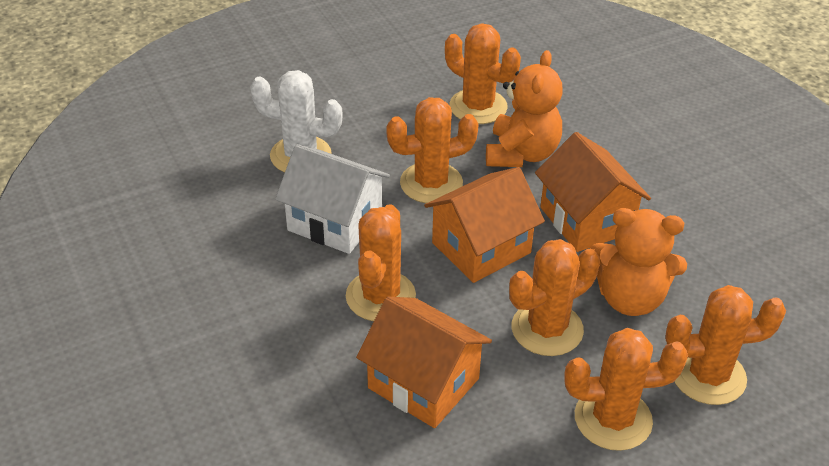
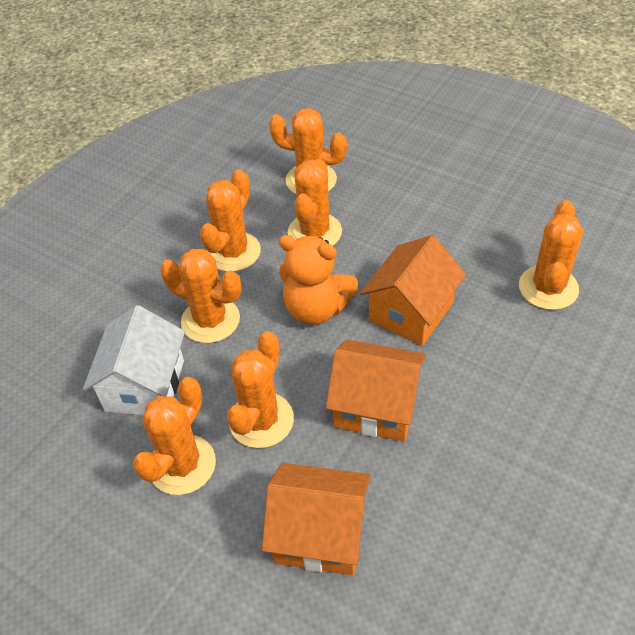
orange cactus: [346,204,416,321] [386,97,479,203] [445,24,521,124] [509,239,600,356] [564,328,688,451] [665,285,786,405] = 6 -> [133,377,216,495] [160,249,242,343] [200,169,261,272] [227,331,294,448] [269,108,347,194] [288,159,342,246] [519,200,583,310] = 7
orange teddy bear: [486,50,563,167] [590,208,687,316] = 2 -> [278,235,358,325] = 1
white cactus: [250,70,343,173] = 1 -> none = 0

